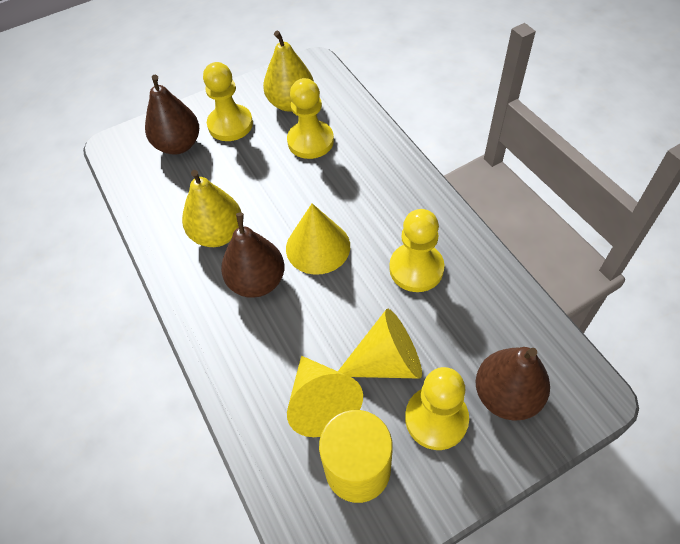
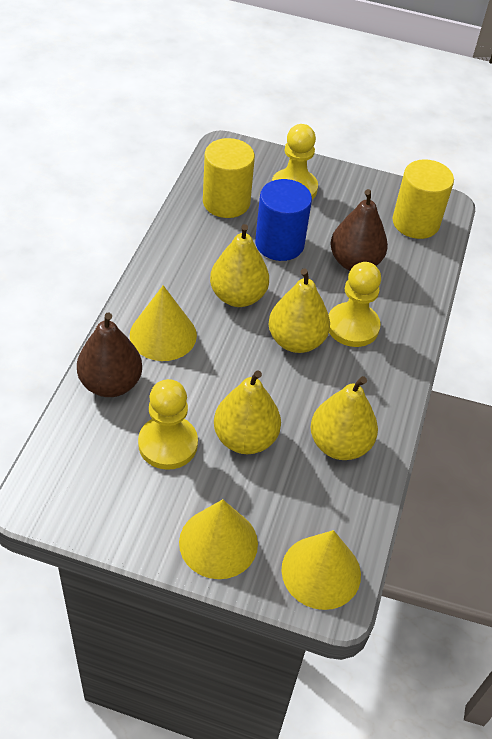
blue cylinder: none = 0 -> [255,179,312,261] = 1
brown pear: [145,75,199,155] [221,213,285,298] [476,347,550,420] = 3 -> [77,313,142,397] [330,189,388,271] = 2
yellow cylinder: [319,410,393,503] = 1 -> [203,138,255,218] [393,159,454,239] = 2
yellow pawn: [203,62,253,141] [287,78,334,159] [389,209,444,292] [405,367,469,450] = 4 -> [138,379,198,470] [272,124,318,199] [329,262,381,347] = 3
yellow pear: [182,170,242,247] [263,31,314,112] = 2 -> [210,224,269,307] [214,370,281,454] [269,268,330,353] [311,376,378,460] = 4

